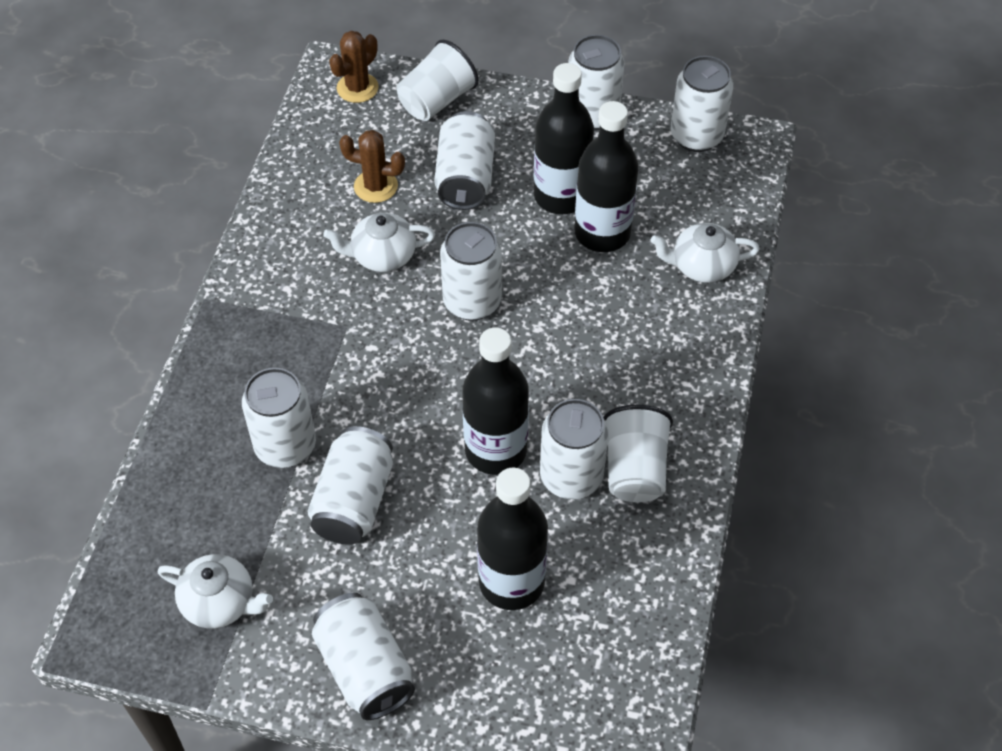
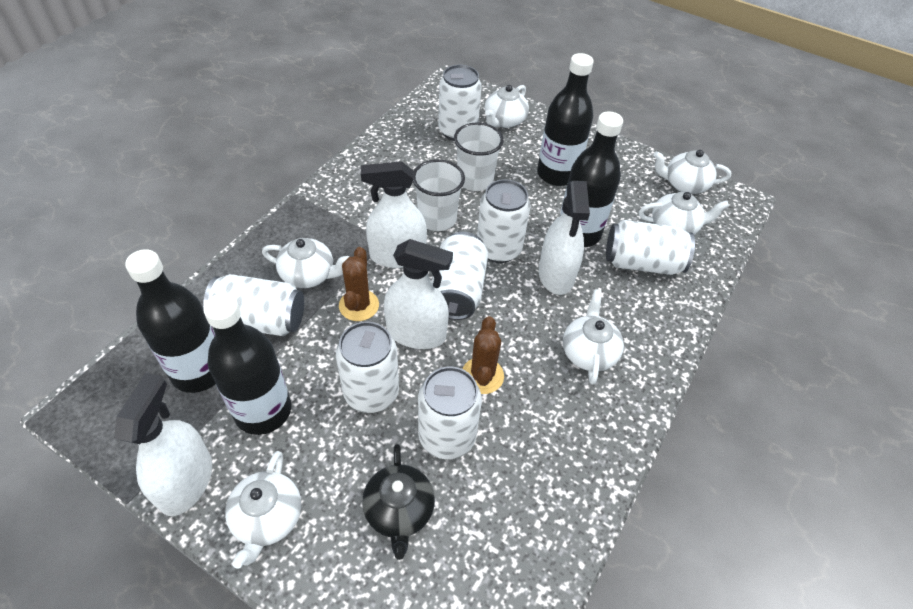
black teapot: none = 0 -> [362,444,435,560] = 1
white can: [242,368,316,468] [307,426,393,545] [312,593,415,720] [434,111,495,210] [440,222,502,321] [540,399,608,499] [568,35,624,131] [671,56,733,152] = 8 -> [203,274,304,336] [336,321,399,413] [418,367,482,459] [432,232,488,320] [438,65,482,141] [477,179,531,263] [606,220,695,275] = 7
white spray bottle: none = 0 -> [114,373,212,516] [361,161,427,268] [384,239,453,349] [539,181,590,295] = 4
white teapot: [157,554,273,628] [323,213,435,272] [650,223,760,283] = 3 -> [225,451,301,569] [262,238,349,288] [485,85,529,128] [563,289,624,384] [639,192,729,234] [653,150,731,194] = 6

